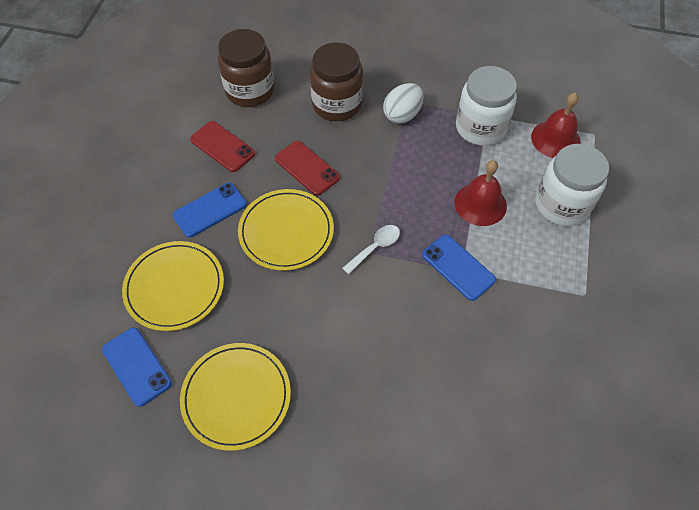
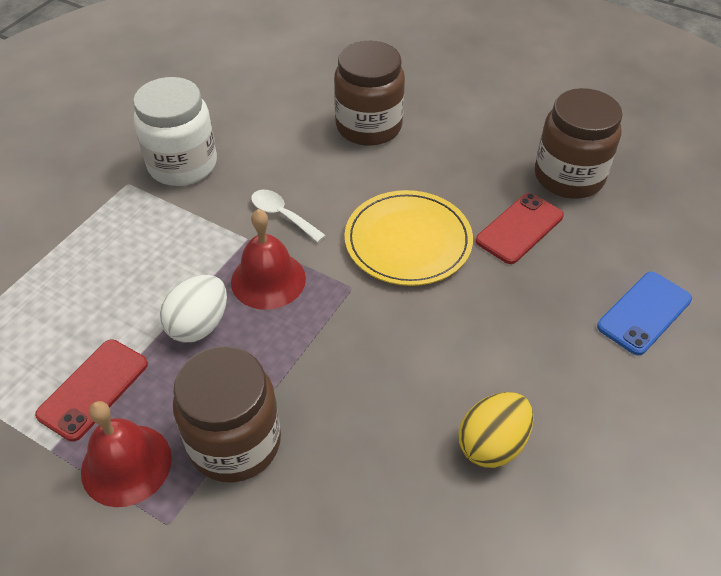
blue phone: [102,327,172,407] [173,183,247,237] [422,235,496,301] = 3 -> [597,272,692,356] = 1
brown jar: [218,29,274,107] [310,42,363,121] = 2 -> [173,346,281,482] [334,41,405,146] [535,88,623,199] = 3
white jar: [456,66,517,146] [535,144,609,226] = 2 -> [133,77,217,186] = 1
yellow egg: none = 0 -> [458,392,534,468] = 1
yellow plate: [122,241,224,331] [180,343,291,451] [238,189,334,271] = 3 -> [344,190,473,286] = 1

